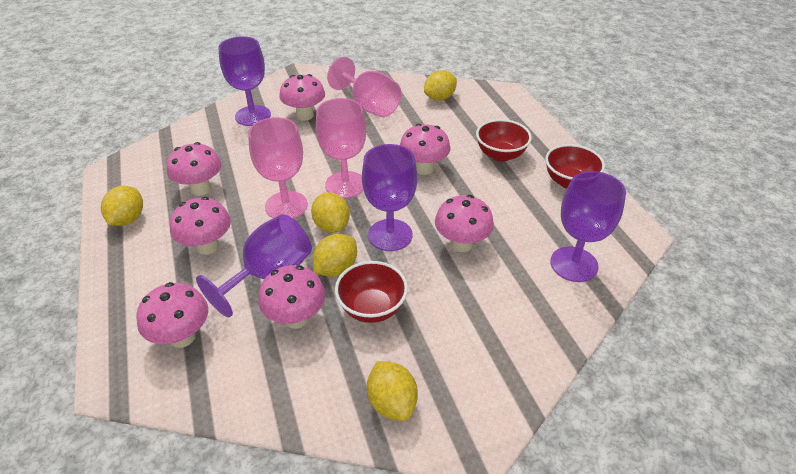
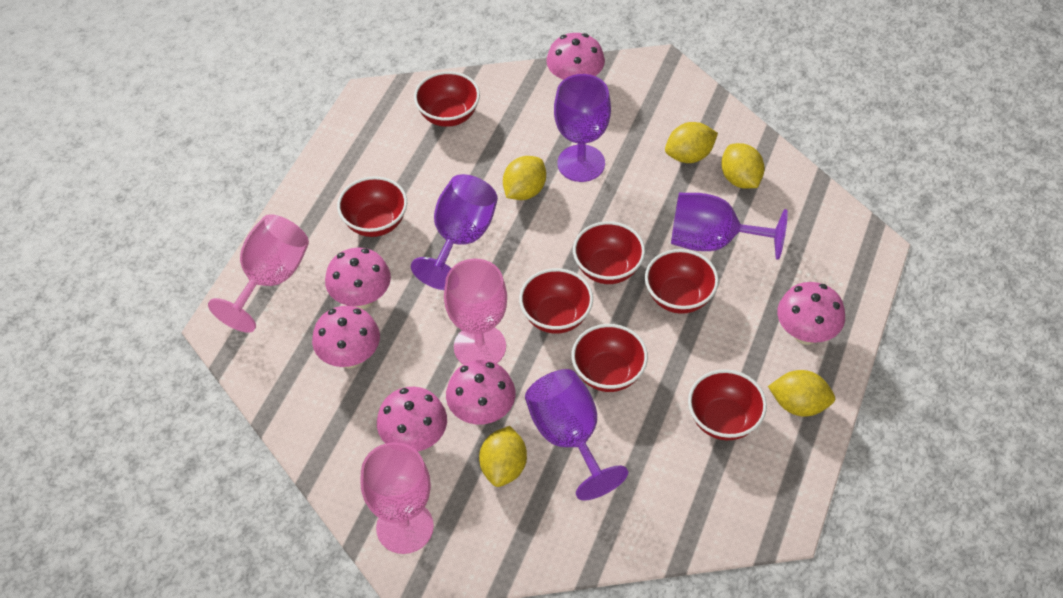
pink mushroom: [136,282,208,348] [167,142,222,196] [170,197,231,255] [258,265,326,329] [279,74,325,121] [400,123,450,175] [435,195,494,252] = 7 -> [312,306,380,368] [325,247,391,309] [377,387,447,451] [446,360,516,424] [546,33,605,80] [777,282,845,345] = 6
red bowl: [335,261,408,323] [476,119,532,162] [545,144,605,189] = 3 -> [337,176,407,237] [414,71,480,127] [519,268,593,334] [571,324,648,392] [573,221,645,284] [645,249,719,314] [688,369,767,440] = 7

